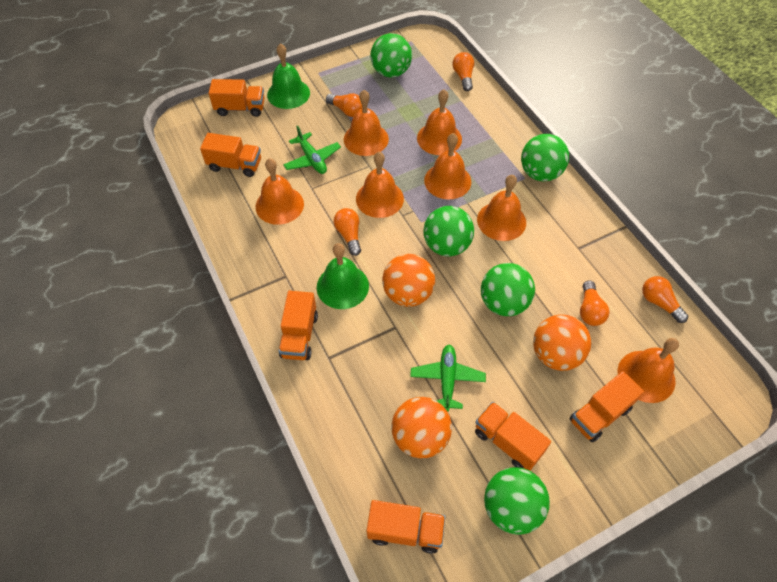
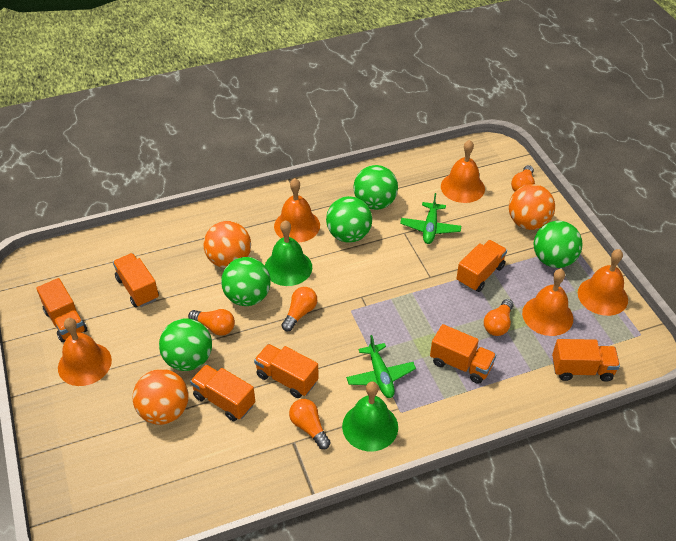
orange bell: [255,158,304,225] [344,90,389,156] [356,152,404,218] [417,89,462,155] [424,133,471,199] [477,175,526,241] [617,338,679,403] = 7 -> [58,318,112,386] [274,178,320,243] [441,140,485,203] [522,269,573,336] [578,249,628,316] = 5
orange truck: [200,133,261,177] [209,79,265,117] [279,291,318,360] [366,500,445,554] [475,402,551,471] [569,371,644,442] = 6 -> [36,278,87,342] [113,253,159,307] [190,365,255,421] [254,344,319,398] [430,324,496,384] [456,240,507,292] [552,339,620,382] = 7

